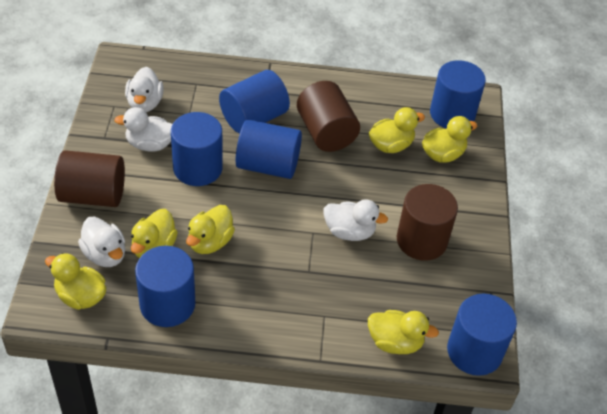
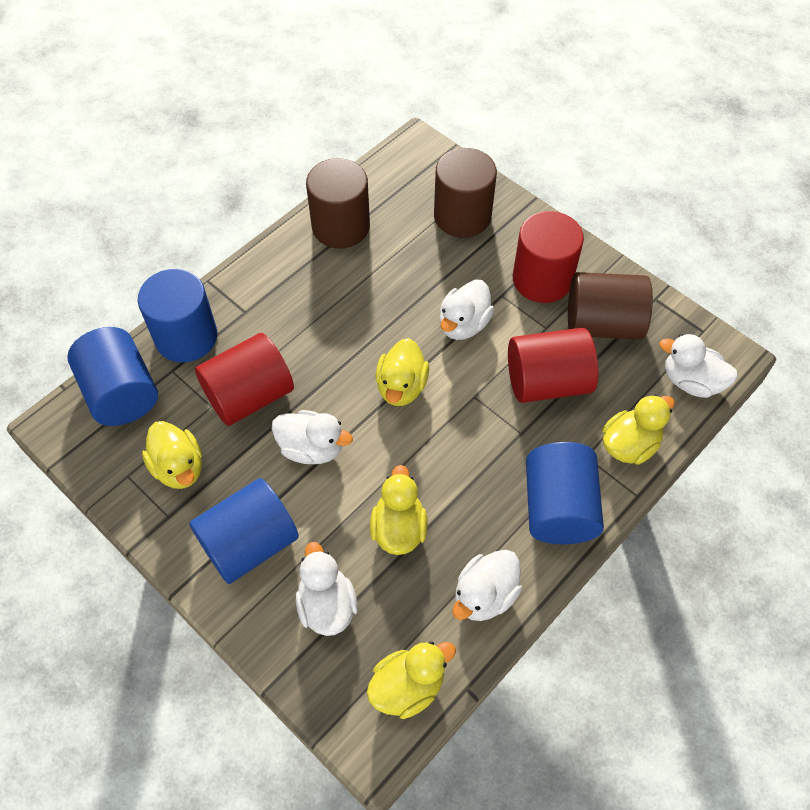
blue cylinder: [135,246,195,327] [171,112,223,186] [219,70,290,134] [236,119,302,179] [430,60,486,129] [447,294,517,376] = 6 -> [67,327,158,426] [138,269,217,363] [189,478,299,584] [526,442,604,544] = 4
red cylinder: none = 0 -> [195,333,294,426] [508,328,598,403] [513,211,584,303] = 3
white duck: [78,217,125,267] [114,107,172,152] [125,67,164,112] [323,199,388,241] = 4 -> [272,410,353,464] [296,542,358,636] [440,280,494,340] [452,550,522,621] [659,334,738,398] = 5
yellow duck: [45,253,106,310] [131,209,178,258] [186,205,235,254] [368,310,439,354] [369,107,425,153] [422,116,477,163] = 6 -> [142,421,202,489] [367,641,456,719] [370,465,428,555] [376,338,429,406] [602,394,675,465] = 5

